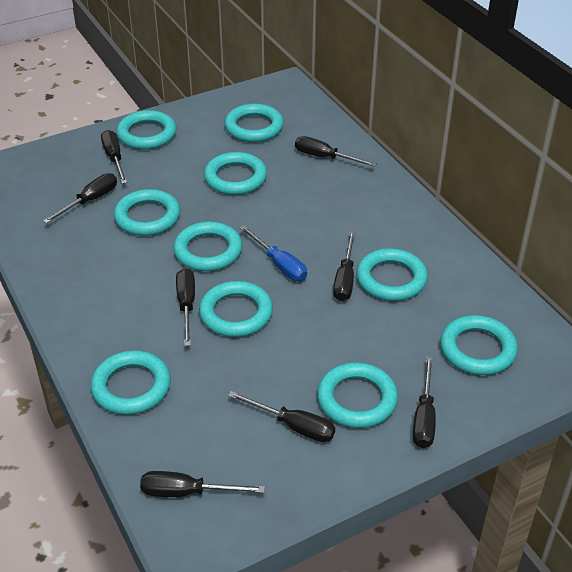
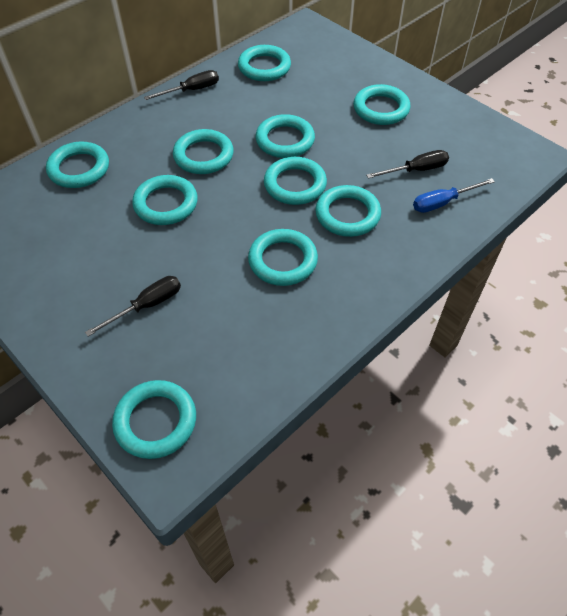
black screwdriver: [43,173,117,224] [101,130,127,184] [140,471,265,497] [176,269,195,346] [228,391,335,442] [295,136,377,167] [333,231,355,301] [413,356,436,448] = 8 -> [85,276,181,337] [144,70,219,100] [366,150,449,179] = 3

